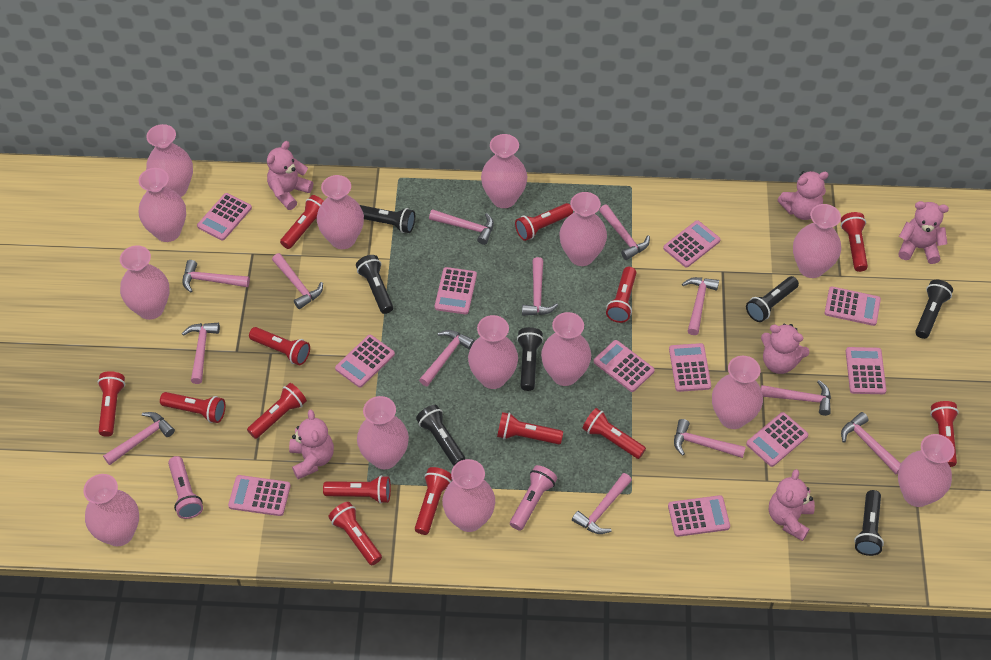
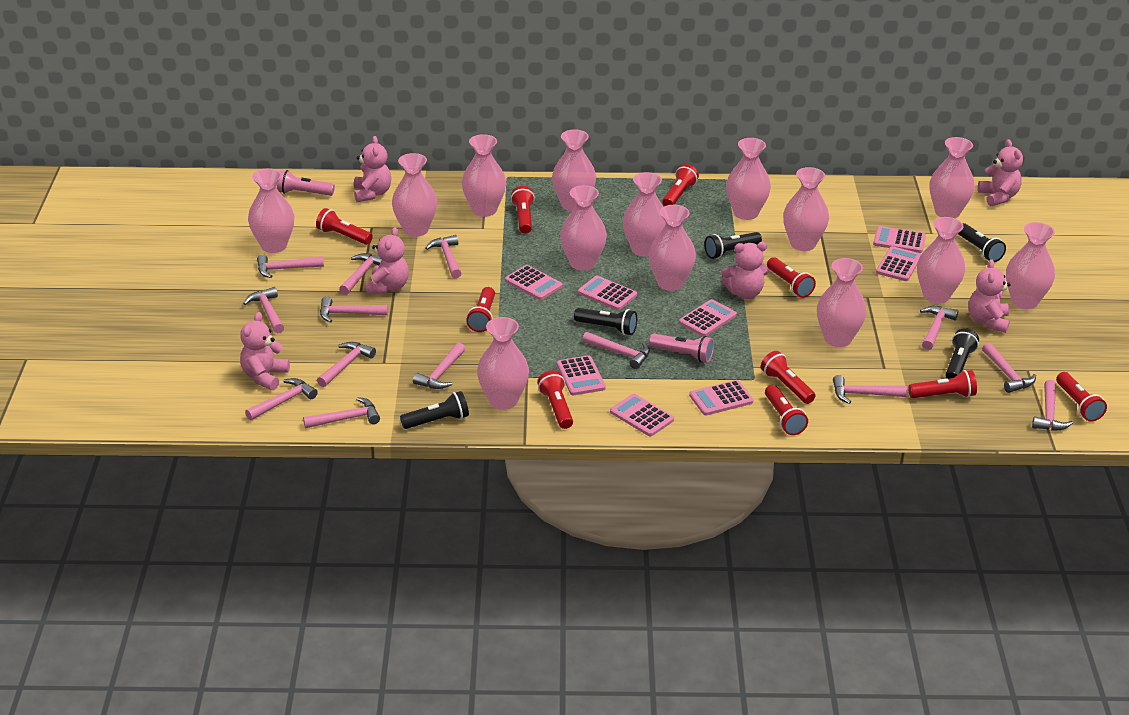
black flashlight: [356,255,393,314] [360,205,415,233] [416,405,465,466] [517,327,543,391] [746,276,799,322] [854,490,884,556] [915,280,953,339] = 7 -> [400,391,469,429] [574,308,637,335] [704,232,762,259] [945,328,979,379] [958,223,1006,262] = 5
pink calculator: [197,193,252,241] [228,475,291,516] [335,335,395,388] [435,267,477,314] [594,340,655,392] [663,220,720,268] [668,495,730,537] [669,343,711,392] [746,412,808,467] [825,287,881,326] [846,347,886,394] = 11 -> [505,265,563,300] [557,355,606,395] [578,276,637,310] [610,394,674,436] [679,299,737,336] [689,380,753,415] [873,226,926,253] [876,246,921,281] = 8
pink hammer: [103,412,175,465] [182,260,250,293] [182,323,220,384] [272,253,323,309] [419,330,475,386] [429,209,494,245] [522,257,558,316] [572,473,632,534] [599,205,650,260] [674,419,746,458] [682,277,719,335] [761,380,831,416] [841,412,901,474] = 13 -> [243,287,284,333] [245,378,318,420] [257,254,324,278] [303,397,380,428] [317,342,376,387] [320,296,388,323] [339,253,382,295] [413,342,465,389] [425,235,462,278] [583,332,650,369] [833,375,907,404] [920,306,958,350] [982,342,1036,393] [1032,380,1073,430] = 14
red flashlight: [98,371,125,437] [160,392,225,423] [247,383,307,439] [249,327,310,365] [280,195,324,249] [323,475,391,504] [329,502,382,565] [415,467,452,535] [497,412,563,444] [515,203,573,241] [582,408,646,459] [606,267,636,323] [841,212,868,272] [930,401,959,467] = 14 -> [316,208,373,245] [466,287,495,332] [511,186,535,234] [537,370,573,429] [662,164,699,206] [761,351,816,404] [765,385,808,435] [767,257,816,298] [908,370,977,398] [1056,372,1107,422] = 10

